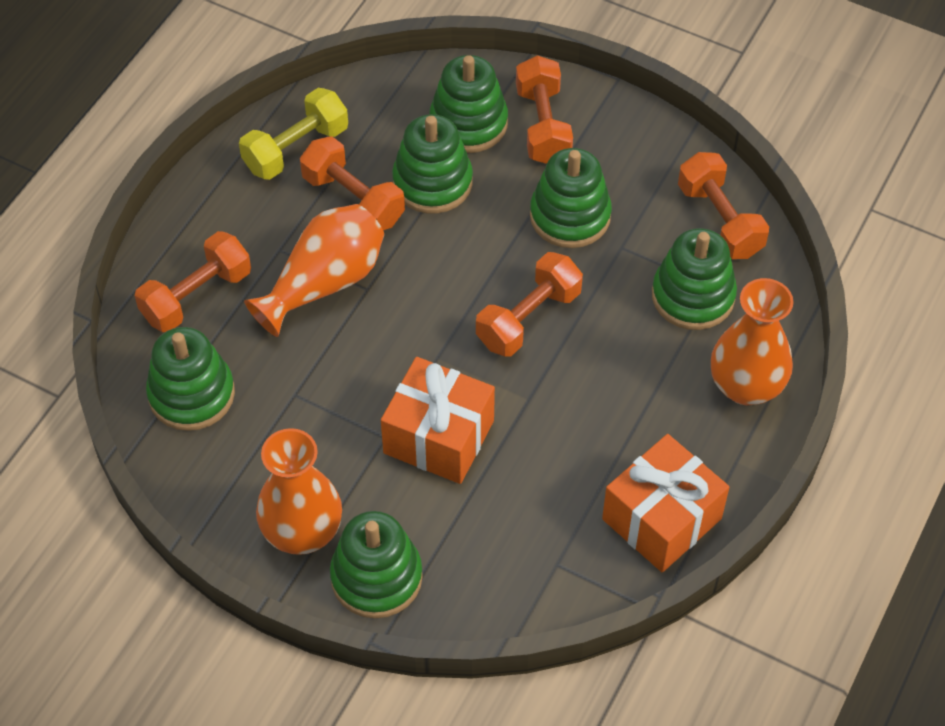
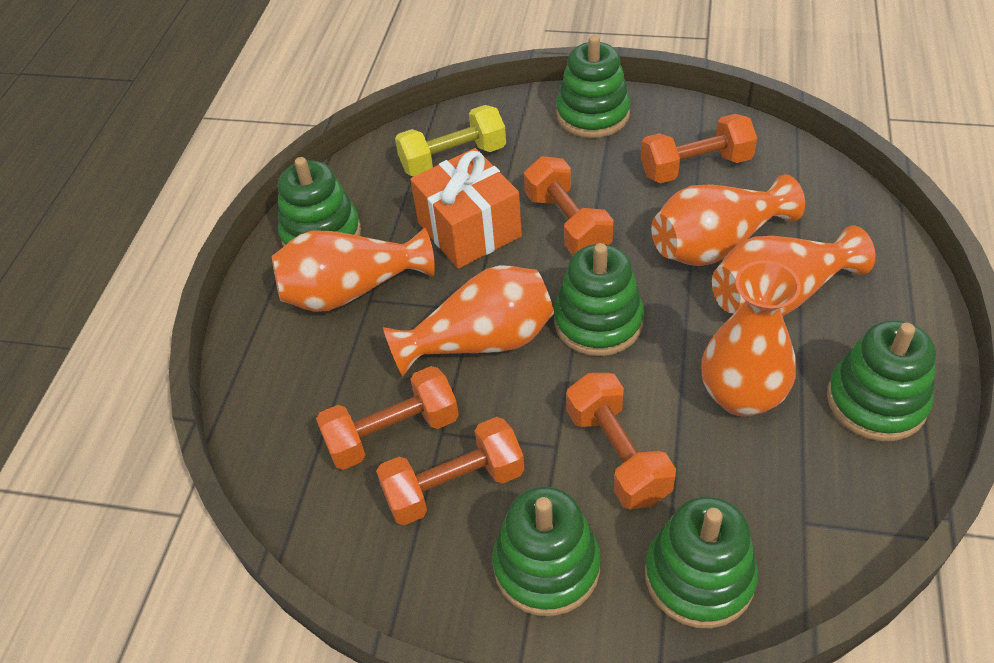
orange gift: [381,357,495,484] [602,434,729,573] = 2 -> [410,148,522,269] = 1
orange vase: [244,204,384,337] [256,428,342,555] [711,278,793,405] = 3 -> [272,228,435,312] [383,265,554,376] [651,174,805,266] [701,260,801,417] [712,225,875,316] = 5

